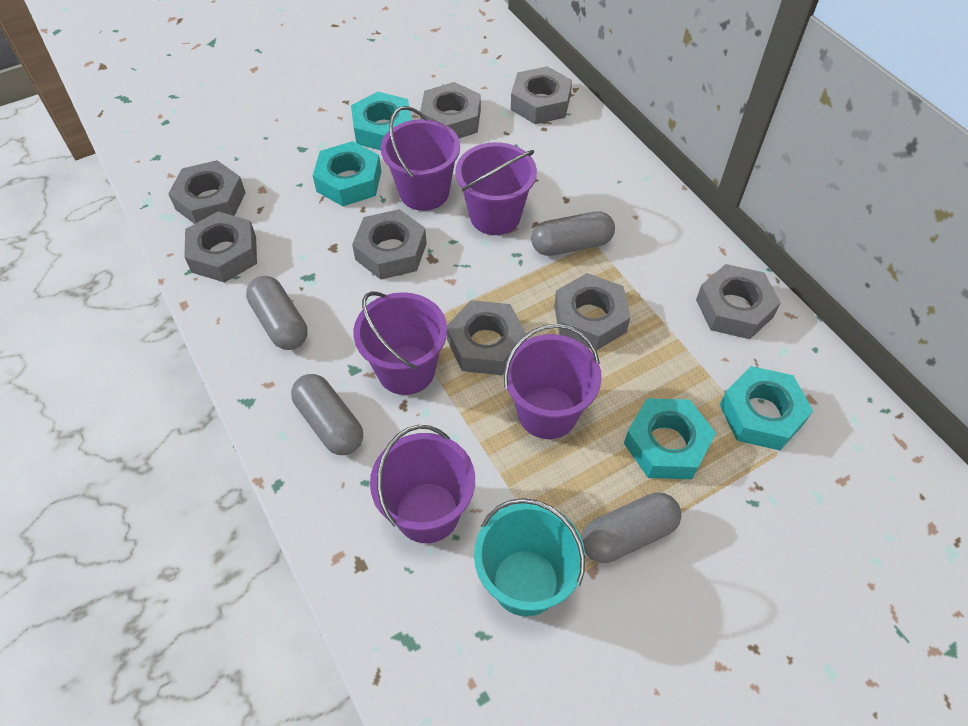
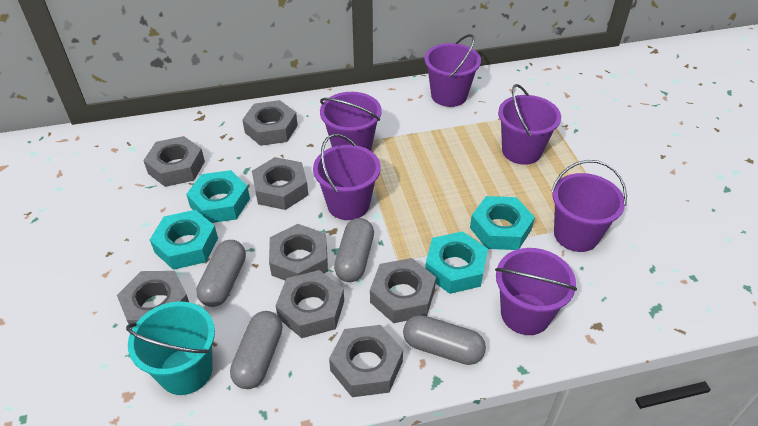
purple bucket: [353,291,447,395] [370,425,475,543] [381,106,460,211] [455,142,537,235] [504,324,602,439] = 5 -> [313,134,381,220] [320,92,382,151] [424,34,481,107] [495,248,577,335] [498,84,561,165] [551,160,627,252] = 6

